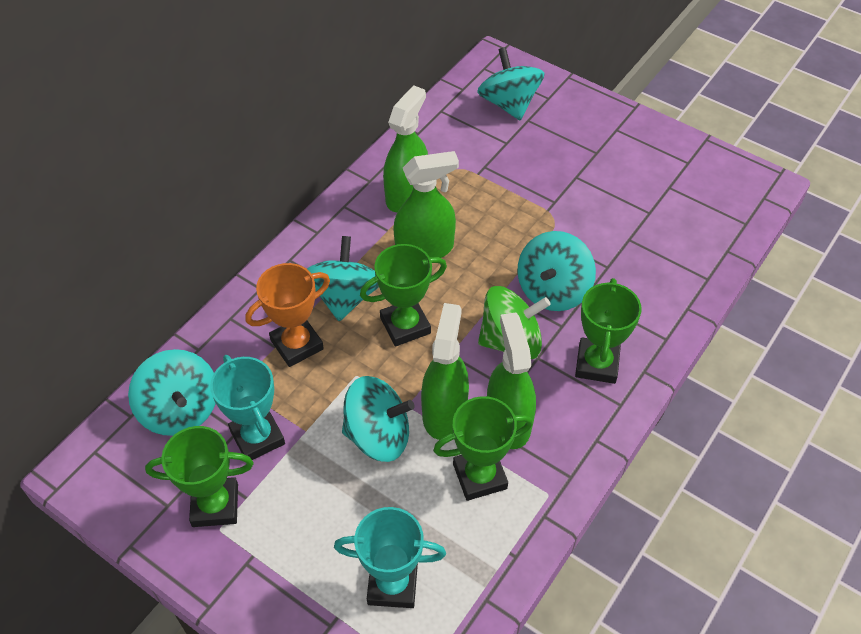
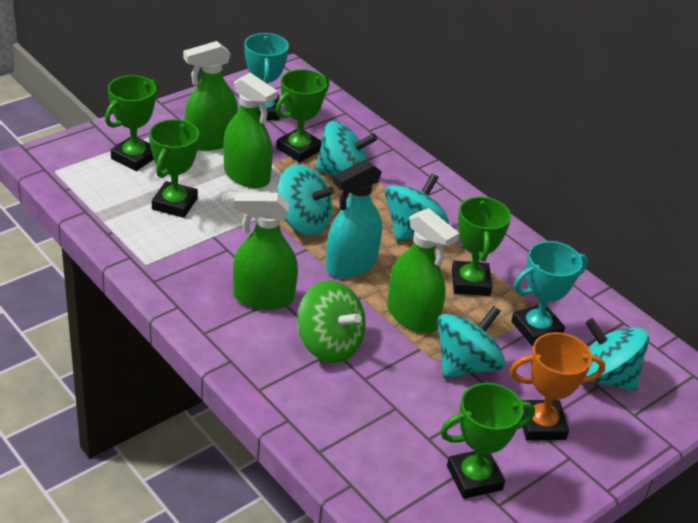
green trophy: [145,426,254,527] [360,244,447,346] [433,396,533,501] [575,278,642,384] = 4 -> [105,75,159,171] [149,119,199,218] [275,69,329,162] [440,383,535,499] [452,196,511,296] = 5
turquoise spray bottle: none = 0 -> [326,159,382,278] = 1

